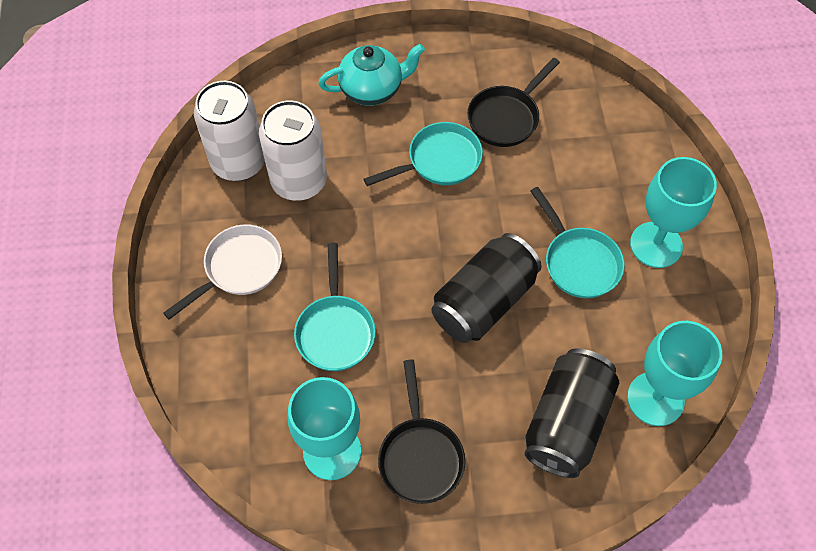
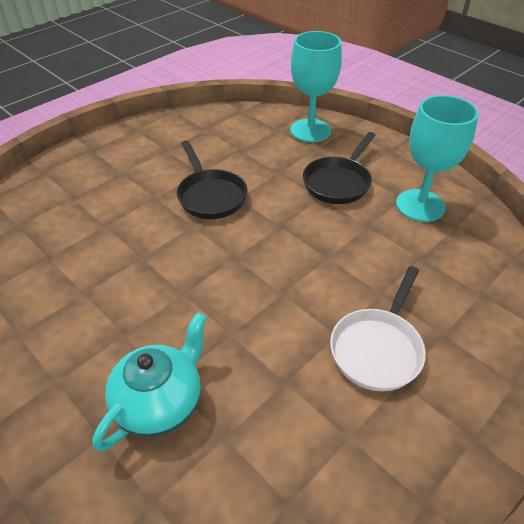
black can: [431,233,542,343] [524,348,619,478] = 2 -> none = 0
turquoise goblet: [288,377,361,480] [627,321,722,426] [630,157,717,268] = 3 -> [290,31,342,142] [396,95,478,222] = 2
turquoise pan: [294,243,376,371] [364,122,483,186] [530,187,625,298] = 3 -> none = 0
white can: [194,81,265,181] [259,101,327,201] = 2 -> none = 0

